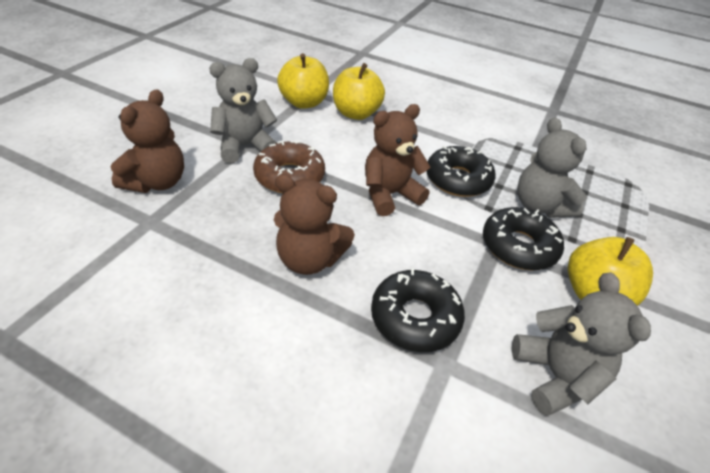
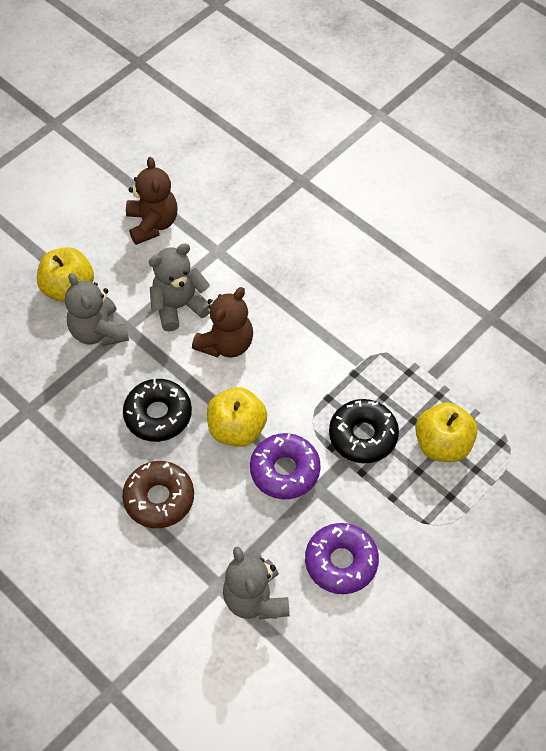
black donut: [371,268,465,352] [427,146,496,197] [483,207,564,271] = 3 -> [123,379,192,442] [329,399,399,463] = 2
brown teddy bear: [110,89,184,193] [274,174,355,275] [365,104,430,216] = 3 -> [126,157,177,245] [192,287,253,358] = 2
purple donut: none = 0 -> [250,433,321,499] [305,523,379,594] = 2

